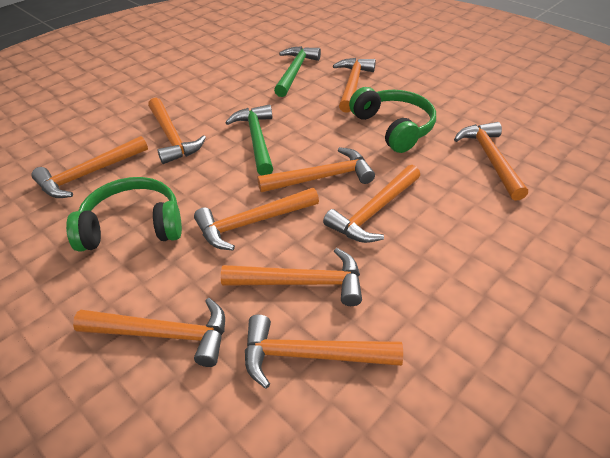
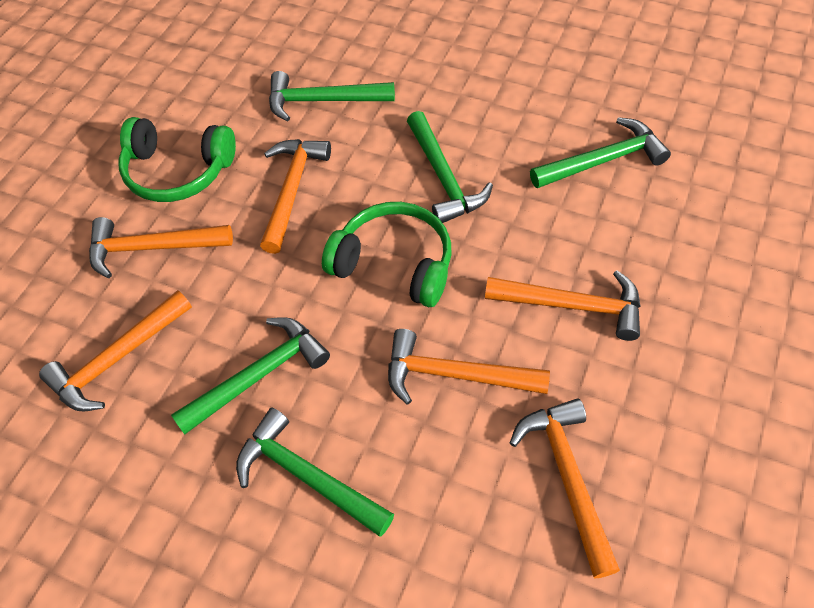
green hammer: [225,105,273,176] [274,46,321,97] = 2 -> [171,317,330,434] [236,408,394,536] [269,71,395,122] [407,111,493,223] [530,117,671,188] = 5
orange hammer: [31,136,148,198] [73,298,225,367] [148,98,206,164] [194,188,319,250] [221,248,362,306] [245,315,403,389] [257,147,375,192] [323,165,420,243] [333,58,376,113] [454,122,528,201] = 10 -> [39,290,192,411] [89,217,233,278] [260,139,331,254] [388,329,550,405] [485,270,641,341] [510,398,620,578] = 6

